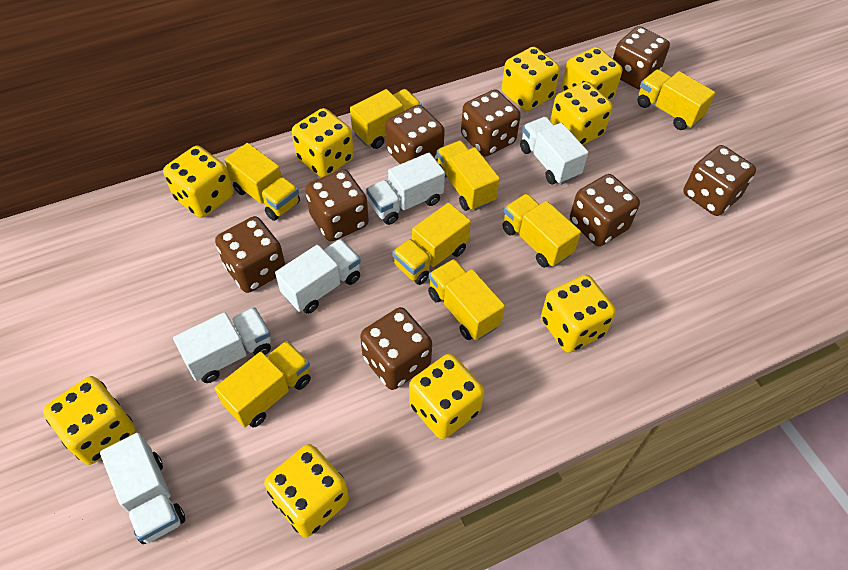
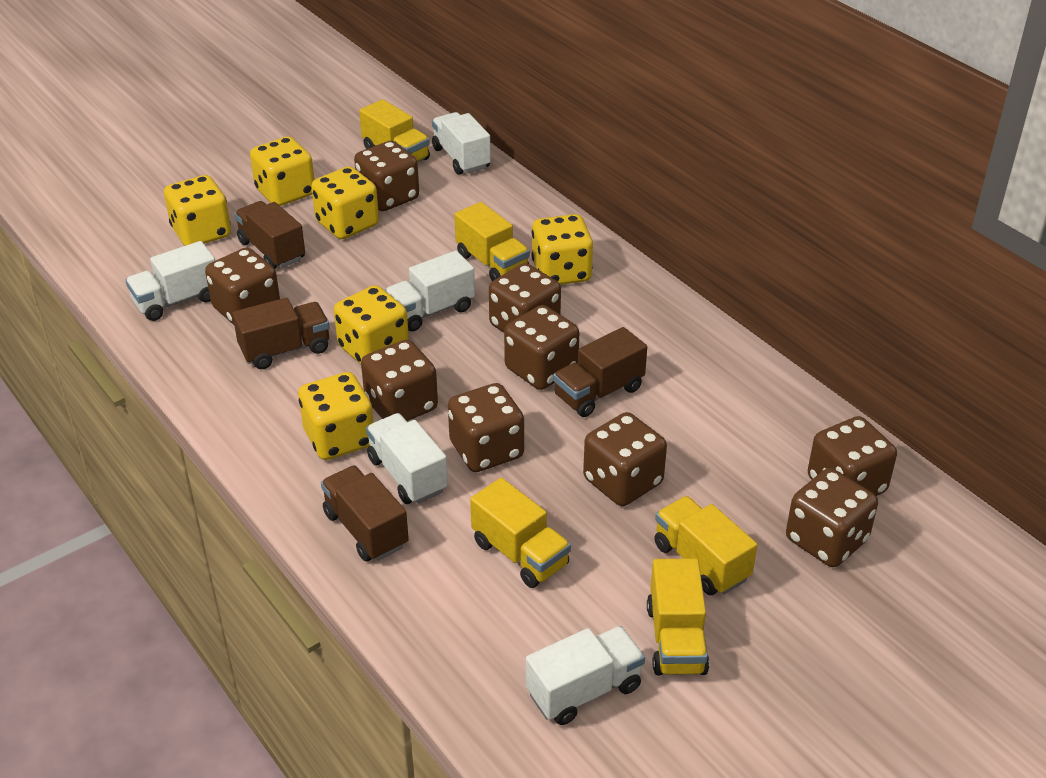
brown dice: [215,216,285,293] [305,169,369,241] [360,307,432,390] [386,105,445,164] [461,89,521,157] [570,174,640,246] [613,26,670,89] [683,145,756,216] = 8 -> [205,248,280,325] [354,141,419,211] [361,340,438,421] [448,383,524,472] [489,263,561,332] [504,305,579,390] [583,412,667,506] [786,468,878,567] [808,416,897,496] = 9
brown truck: none = 0 -> [232,298,330,369] [234,201,305,269] [321,466,409,562] [553,327,647,417] = 4
yellow dice: [43,376,135,465] [163,146,234,218] [264,444,349,537] [292,108,354,177] [409,354,485,439] [502,47,560,111] [541,275,616,353] [550,82,613,145] [562,47,622,100] = 9 -> [164,175,231,246] [250,136,314,206] [298,372,373,460] [311,166,379,239] [334,285,409,364] [531,214,593,285] = 6
yellow truck: [215,341,311,427] [224,143,300,221] [350,89,422,149] [392,203,471,285] [428,259,505,340] [437,140,500,211] [502,194,581,268] [637,69,715,130] = 8 -> [359,99,430,163] [454,202,530,281] [470,478,571,588] [647,558,709,675] [654,496,757,595] = 5

